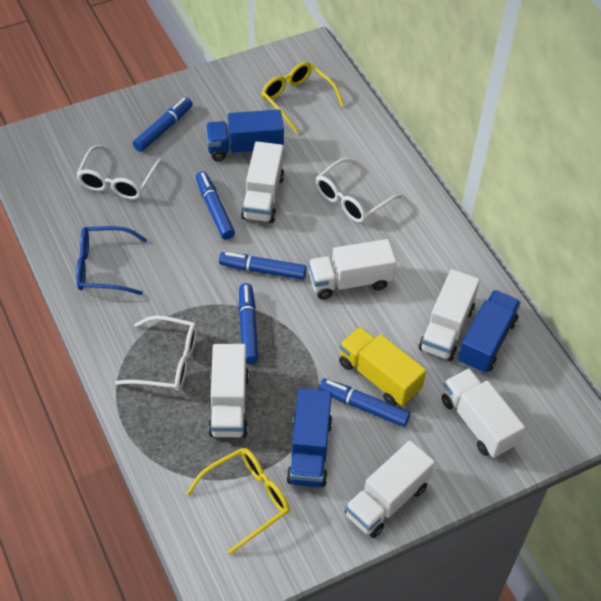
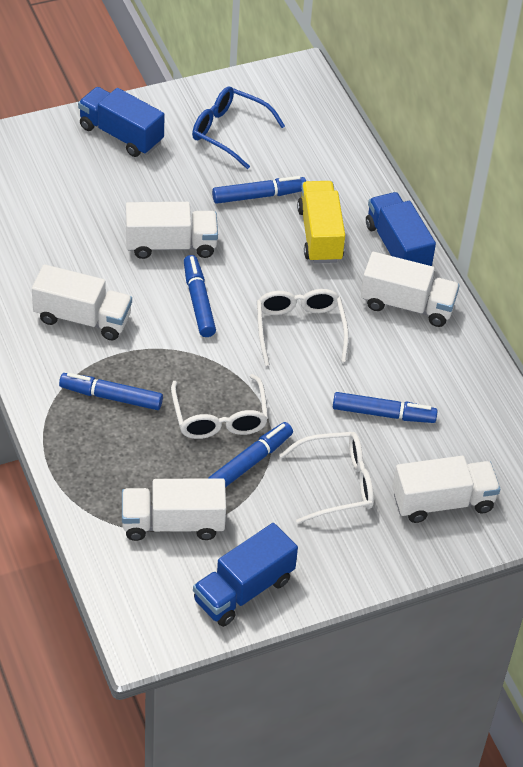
white truck: [208,344,249,437] [241,141,284,223] [308,239,396,300] [345,440,435,538] [419,269,480,361] [441,368,525,458] = 6 -> [32,264,132,340] [122,478,226,541] [126,202,218,259] [361,252,460,327] [392,456,500,523] = 5
yellow glasses: [186,448,290,554] [261,62,344,133] = 2 -> none = 0

